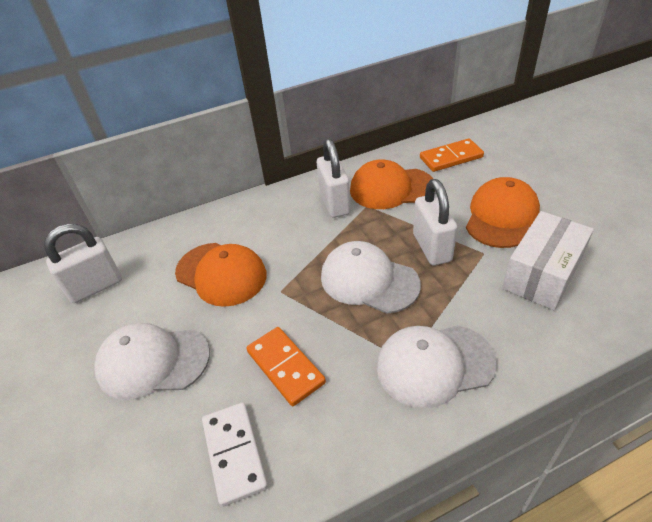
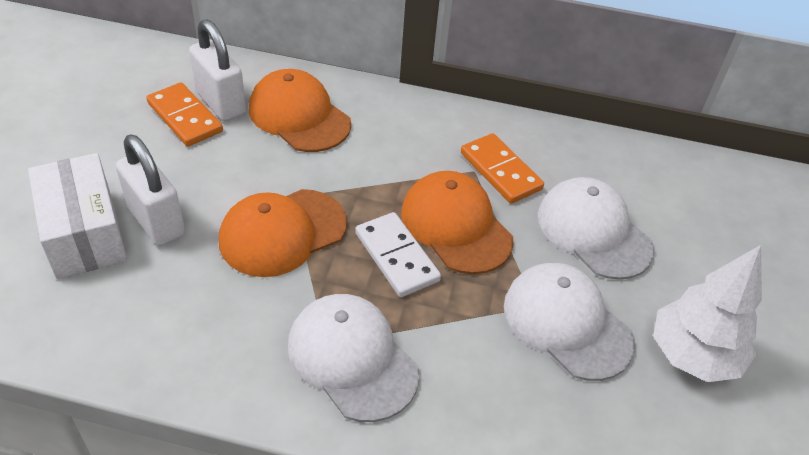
white padlock: [44,224,122,303] [317,139,351,218] [413,179,457,265] = 3 -> [116,135,185,246] [189,19,246,121] = 2
white tree: none = 0 -> [653,245,762,382] = 1

